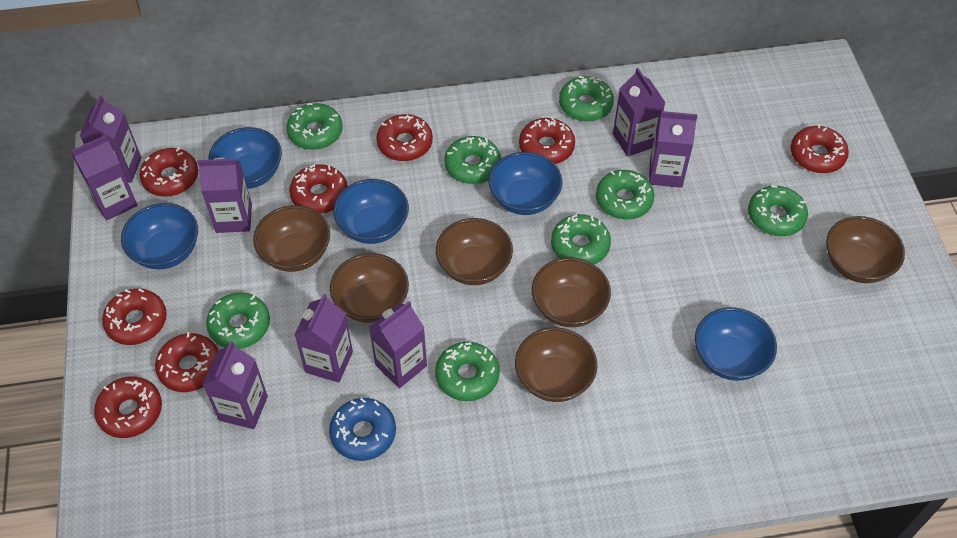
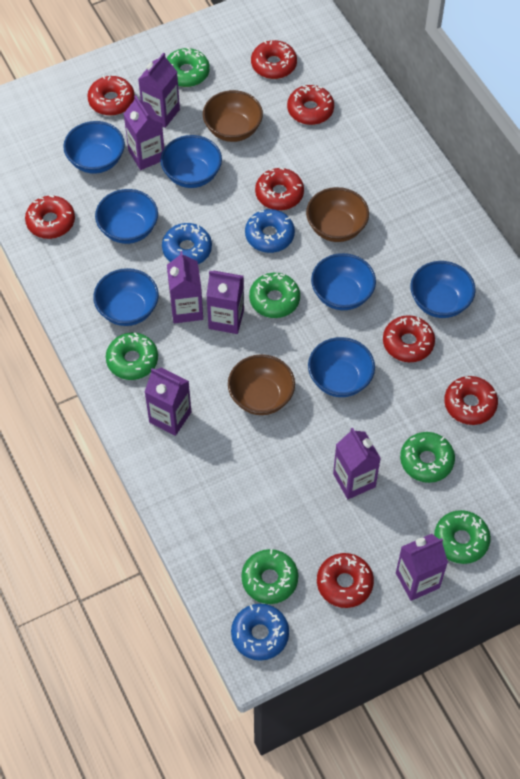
blue bowl: [121,203,198,269] [208,127,282,189] [333,179,409,244] [488,152,563,215] [695,307,777,381] = 5 -> [63,121,125,174] [93,268,159,326] [95,189,158,244] [160,135,222,188] [308,337,375,397] [311,253,376,310] [410,261,476,318] = 7
blue donut: [329,398,396,461] = 1 -> [162,223,212,264] [231,604,289,661] [245,209,295,253] = 3
brown bowl: [253,205,330,272] [330,253,409,323] [436,218,513,285] [515,327,598,402] [532,258,611,327] [826,216,905,283] = 6 -> [203,90,263,142] [228,354,295,415] [306,187,369,242] = 3
green donut: [206,292,270,349] [286,103,343,150] [435,342,500,401] [444,136,501,184] [551,214,611,264] [559,76,614,122] [596,170,654,220] [748,185,808,236] = 8 -> [106,333,158,380] [167,47,210,87] [241,549,298,604] [249,273,300,318] [400,432,455,483] [434,510,491,564] = 6
purple carton: [71,135,138,221] [80,95,141,183] [197,158,252,233] [203,341,268,429] [294,294,353,383] [369,301,427,388] [613,68,665,157] [649,111,698,188] = 8 -> [124,95,164,170] [138,53,180,128] [145,367,191,436] [167,251,203,323] [206,270,244,334] [333,428,381,499] [396,534,448,601] = 7

